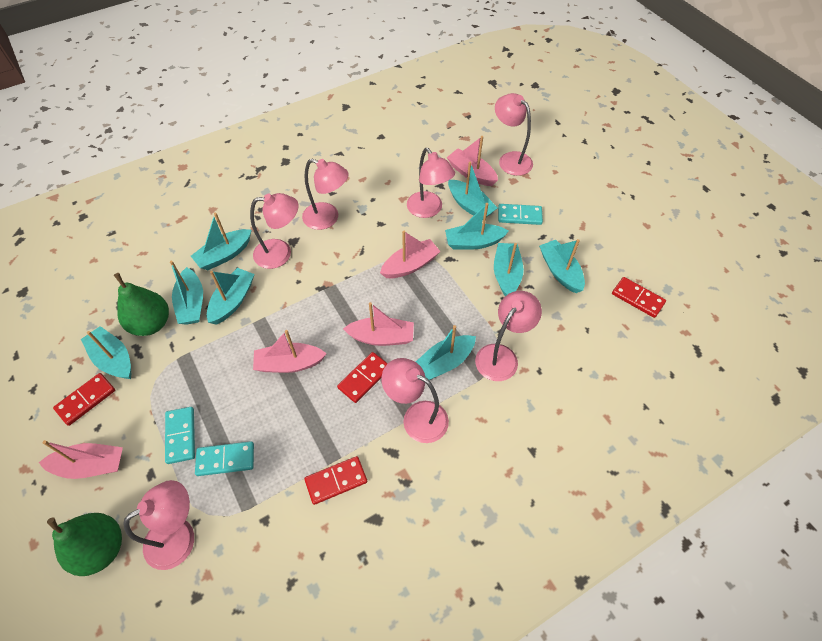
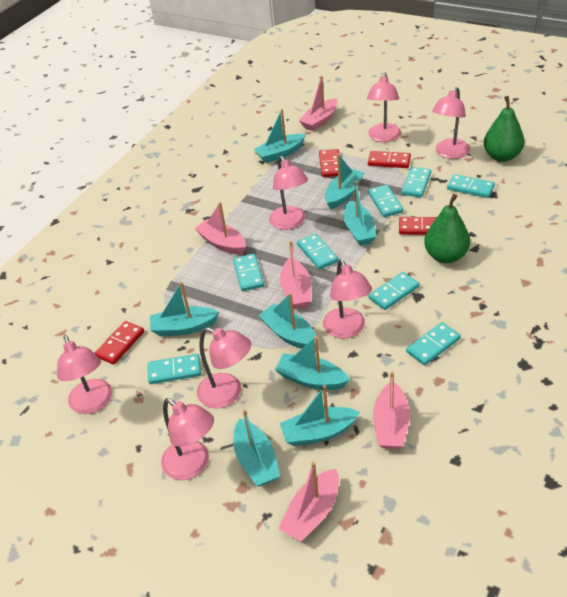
turquoise boat: [81,326,131,379] [170,261,203,325] [191,213,251,270] [207,268,255,325] [416,325,476,380] [445,203,509,250] [448,162,497,217] [494,243,524,296] [539,239,585,293] = 9 -> [150,282,219,336] [234,409,280,487] [254,109,306,163] [258,293,316,349] [275,336,350,390] [280,385,360,446] [325,154,364,210] [344,181,376,246] = 8
turquoise domino: [165,407,195,464] [195,441,254,476] [498,204,543,225] = 3 -> [148,354,201,384] [233,254,264,291] [297,233,339,270] [368,185,403,217] [368,272,420,310] [401,167,431,198] [406,322,461,365] [447,174,495,198] = 8

